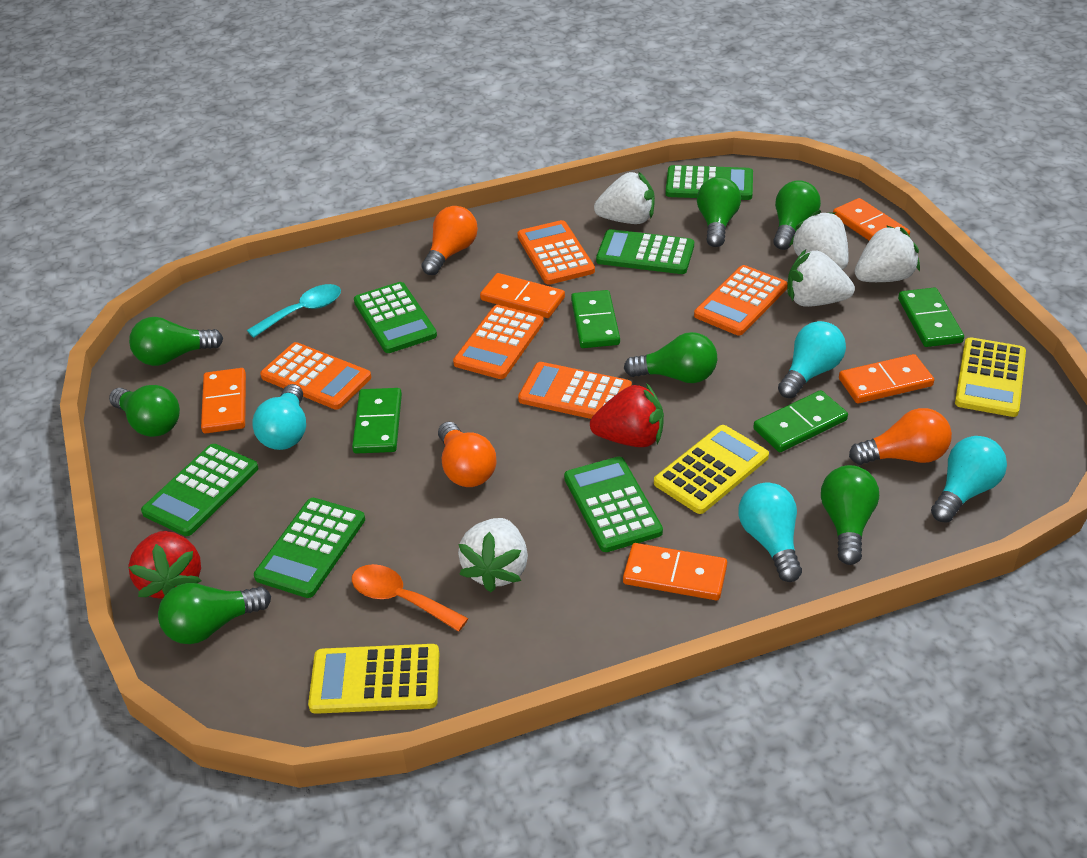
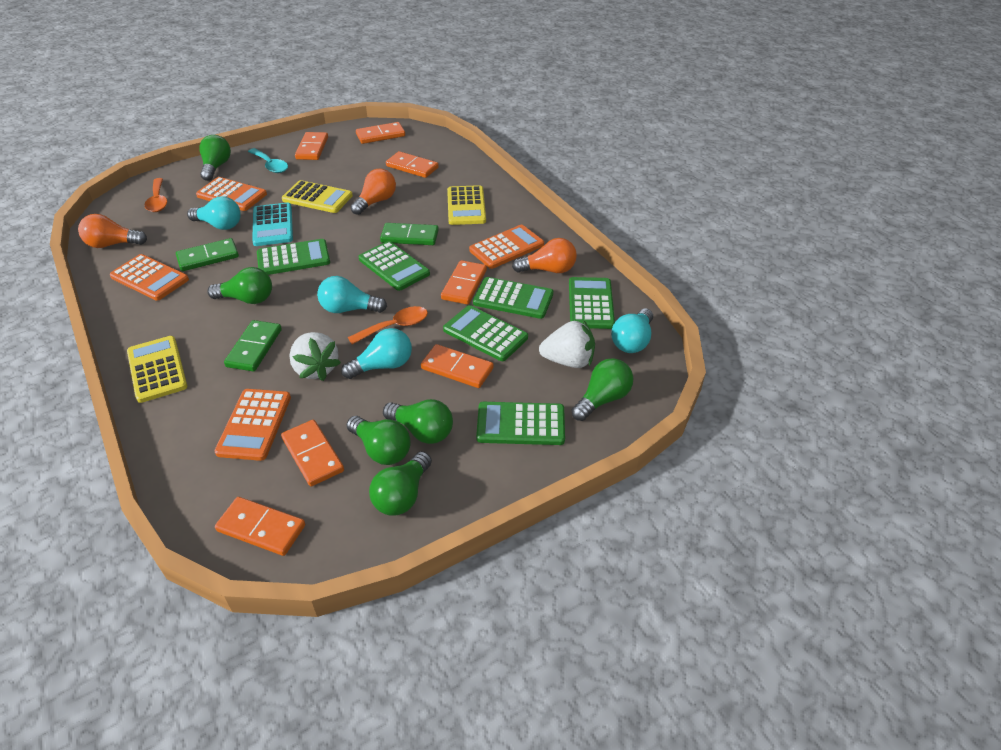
green domino: [352,388,402,454] [571,290,620,348] [753,390,848,452] [898,287,964,347] = 4 -> [176,238,239,271] [224,320,282,372] [380,223,439,245] = 3
green light bulb: [109,385,180,437] [129,317,223,366] [158,583,271,644] [624,332,717,383] [697,177,741,247] [773,180,821,250] [821,465,879,565] = 7 -> [199,135,231,181] [207,267,272,304] [346,416,411,465] [369,451,432,516] [383,399,453,444] [572,358,633,421] = 6
orange calculator: [260,342,371,410] [453,305,544,379] [517,220,595,285] [518,362,632,419] [694,265,787,335] = 5 -> [110,254,189,301] [196,177,267,211] [215,389,291,461] [469,225,544,269] = 4
orange domino: [201,368,246,433] [480,273,565,318] [623,543,727,600] [833,198,910,241] [839,354,934,404] = 5 -> [215,497,305,556] [281,420,344,486] [295,132,328,160] [356,122,405,144] [386,151,439,178] [421,344,494,388] [441,260,487,304] = 7
orange spoon: [352,564,469,632] = 1 -> [145,178,167,212] [348,306,428,344] = 2
red strawberry: [129,531,202,599] [590,383,664,447] = 2 -> none = 0
turquoise calculator: none = 0 -> [252,202,293,246] = 1
white strawberry: [458,518,528,593] [594,172,655,224] [787,250,855,307] [789,210,849,270] [855,225,920,282] = 5 -> [289,332,341,381] [539,320,595,368] = 2

